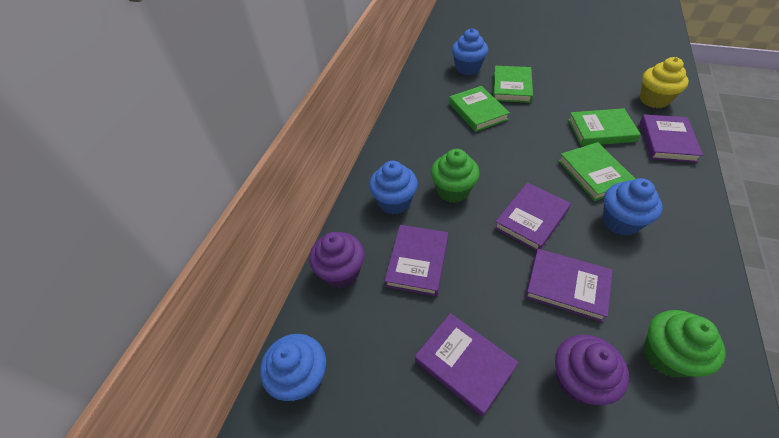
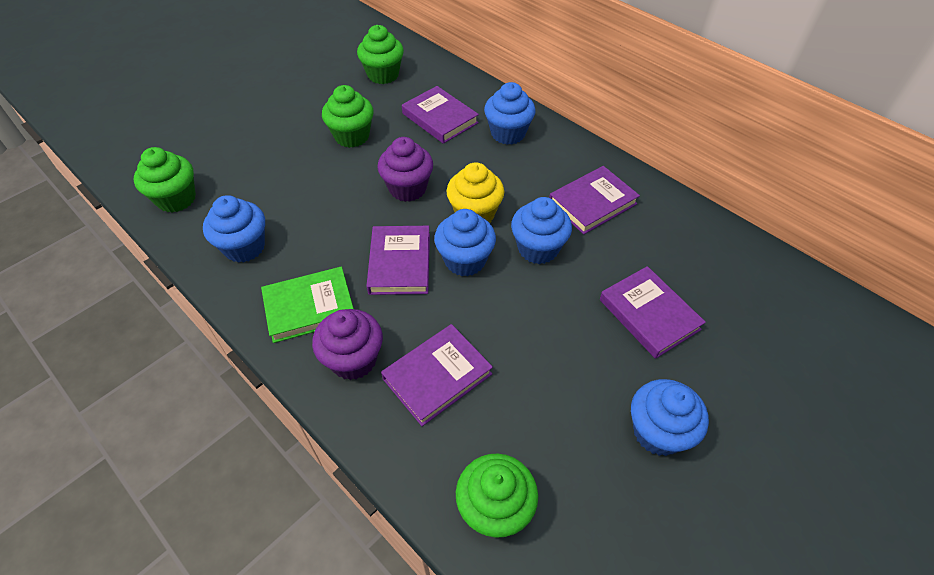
blue cupcake: [260,334,326,401] [369,161,418,215] [452,28,488,75] [603,178,662,236] = 4 -> [203,195,265,263] [434,209,496,276] [484,82,536,145] [511,197,572,264] [631,379,709,456] = 5
green book: [449,86,510,132] [493,66,533,103] [558,142,635,201] [568,108,641,146] = 4 -> [261,267,354,343] = 1
green cupcake: [431,149,480,203] [644,310,726,378] = 2 -> [134,147,196,212] [322,85,374,148] [357,25,404,84] [456,454,538,538] = 4

